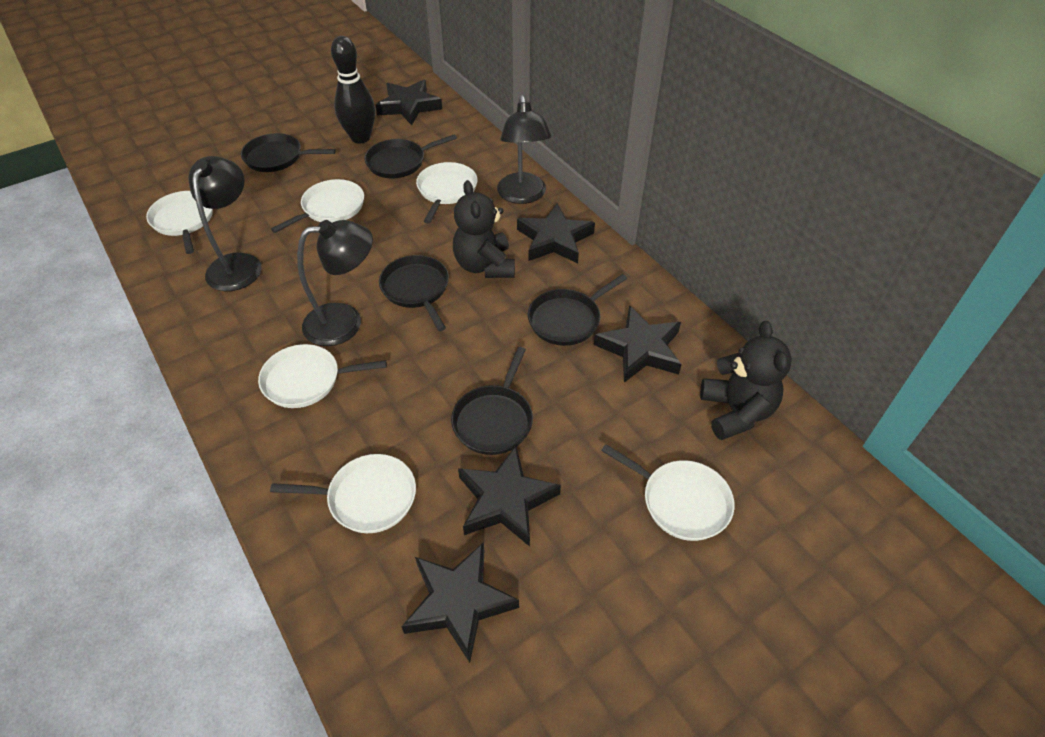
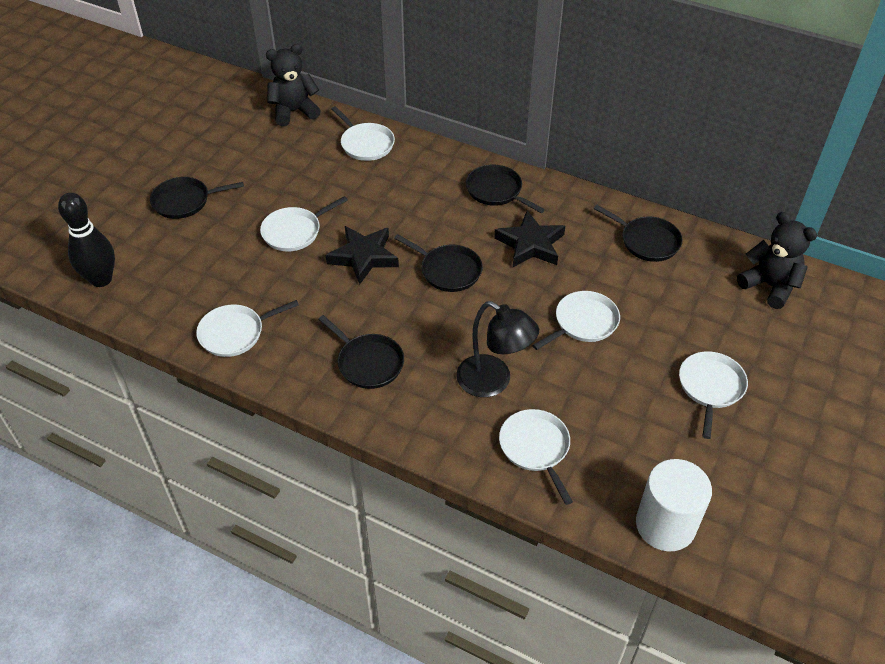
black lamp: [188,156,262,291] [297,220,373,346] [497,95,552,204] = 3 -> [456,301,539,397] = 1
black star: [376,80,442,125] [401,542,519,663] [458,446,561,547] [517,203,595,264] [594,305,682,383] = 5 -> [326,226,399,284] [494,211,565,267] = 2
white cylinder: none = 0 -> [636,459,712,551] = 1

